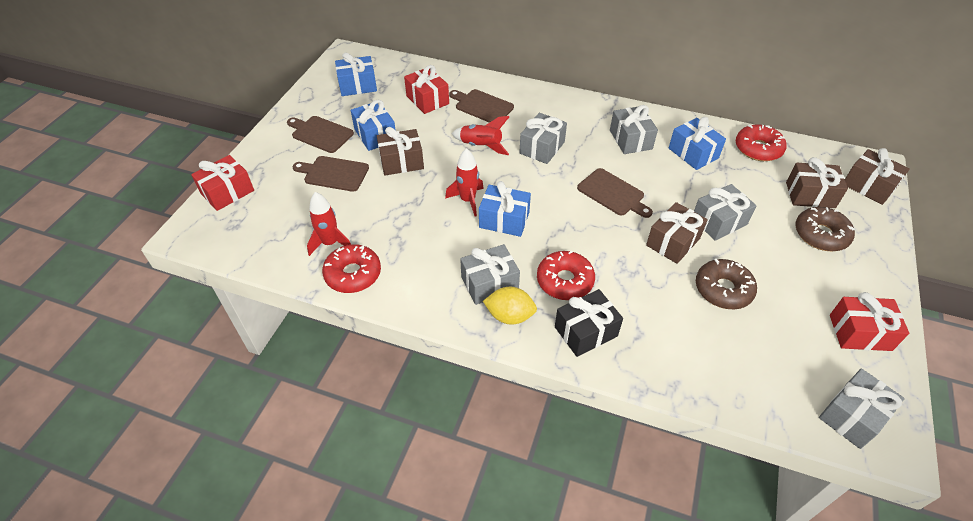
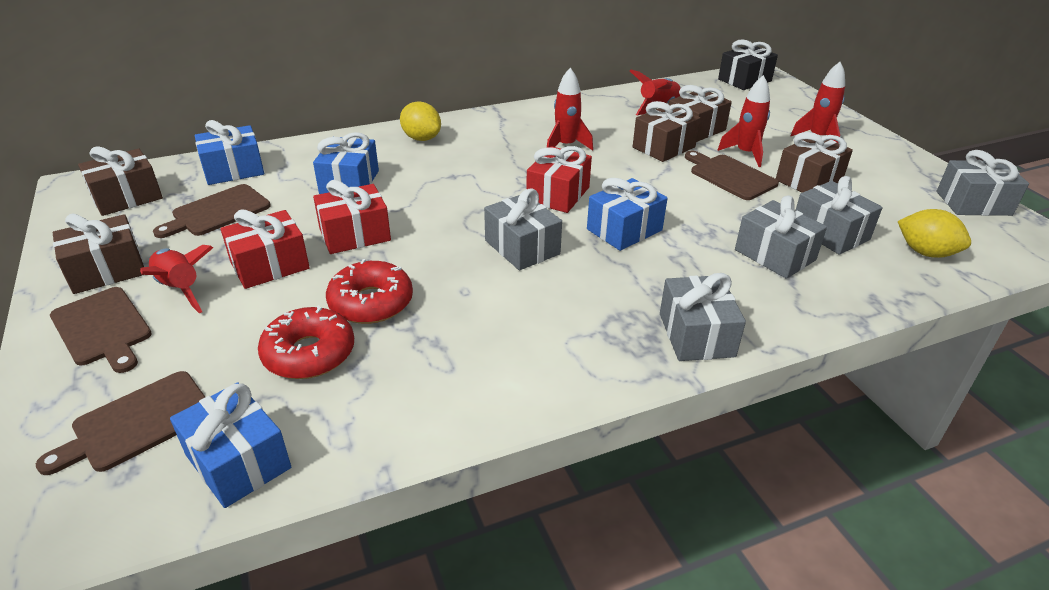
brown donut: [696,259,757,309] [795,207,855,251] = 2 -> none = 0
brown gift: [377,127,424,175] [646,202,708,264] [786,157,848,208] [845,148,910,205] = 4 -> [53,213,144,294] [78,146,163,216] [633,101,700,162] [669,85,732,142] [776,132,853,193] = 5
red donut: [322,244,381,293] [537,250,595,300] [736,124,787,161] = 3 -> [258,305,354,379] [326,259,413,324] = 2
red rocket: [307,192,351,256] [445,148,484,216] [451,116,509,155] = 3 -> [140,245,213,313] [547,68,593,150] [630,70,681,115] [717,75,770,167] [790,62,845,144] = 5
yellow lemon: [483,287,537,325] = 1 -> [400,101,441,141] [898,209,971,258] = 2

